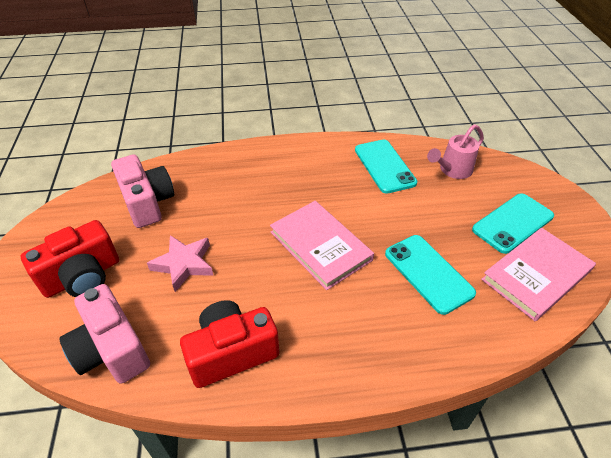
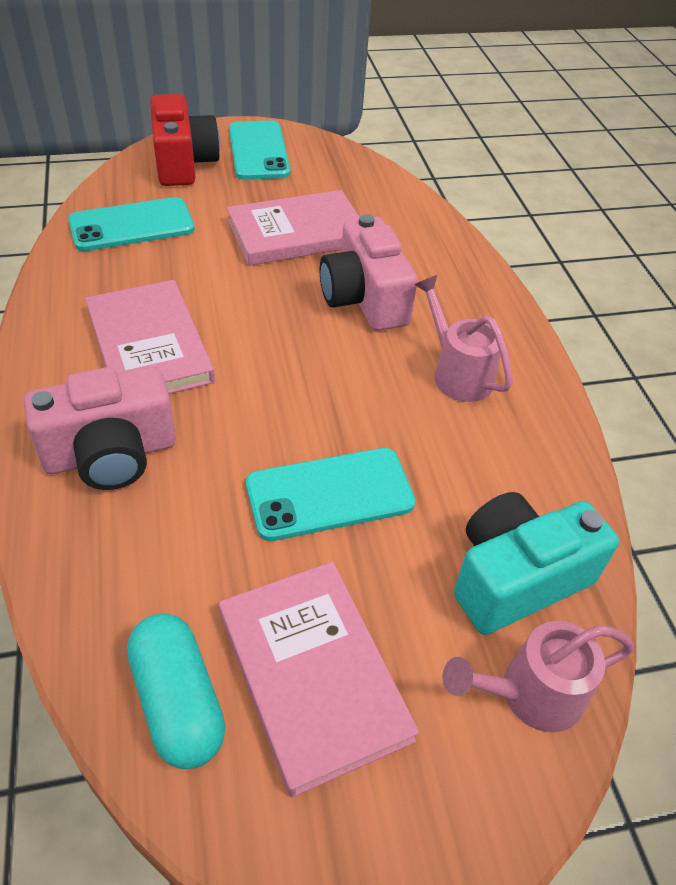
pink book: [270,201,374,290] [481,228,596,321] = 2 -> [85,280,215,394] [219,562,419,797] [227,190,359,266] = 3
pink star: [147,235,213,292] = 1 -> none = 0
pink watering can: [427,124,484,179] = 1 -> [415,275,513,402] [442,621,634,732] = 2
red camera: [21,220,119,298] [180,300,280,388] = 2 -> [150,94,220,186] = 1
turquoise camera: none = 0 -> [454,492,619,635] = 1
turquoise capsule: none = 0 -> [127,613,226,769] = 1

